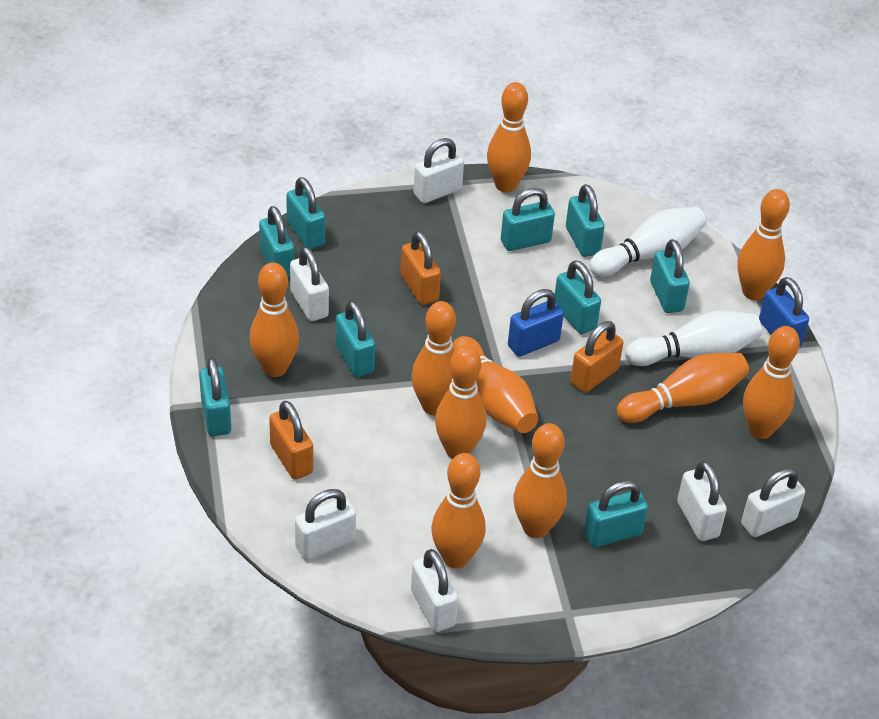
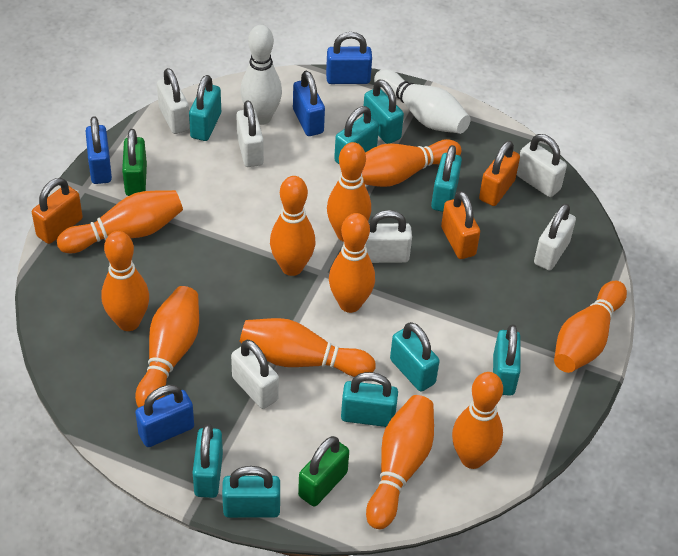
blue padlock: [508,289,564,357] [759,277,809,347] = 2 -> [86,116,112,184] [135,385,194,447] [293,70,325,136] [326,32,372,84] = 4
green padlock: none = 0 -> [122,129,147,196] [298,436,349,507] = 2
orange bowling pin: [250,262,299,377] [411,301,456,416] [431,453,486,568] [435,345,486,459] [453,336,538,433] [487,82,531,193] [513,423,567,538] [617,353,749,423] [737,189,790,300] [743,326,800,439] = 10 -> [57,190,183,253] [102,231,149,331] [135,286,199,407] [240,318,376,377] [270,176,315,276] [327,142,371,242] [329,213,375,313] [362,139,461,187] [366,395,434,529] [452,372,503,469] [554,281,627,373] = 11

